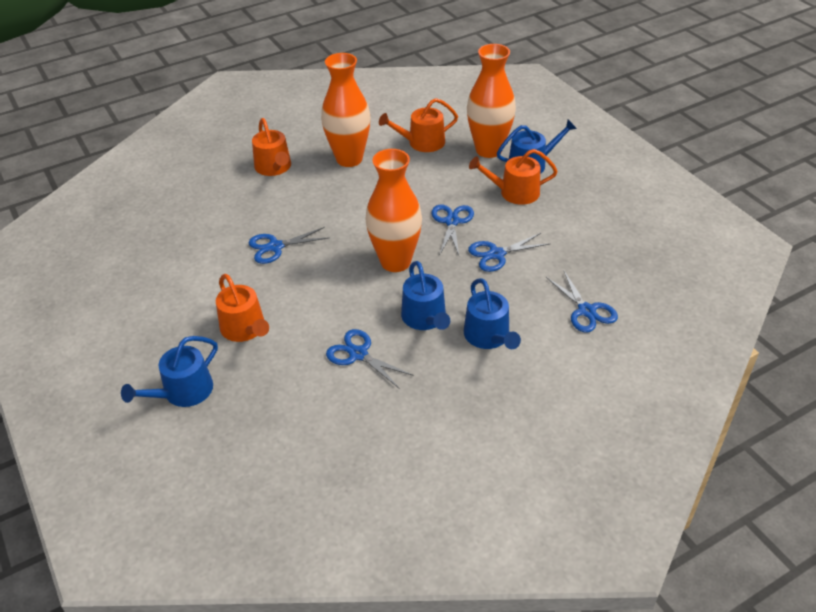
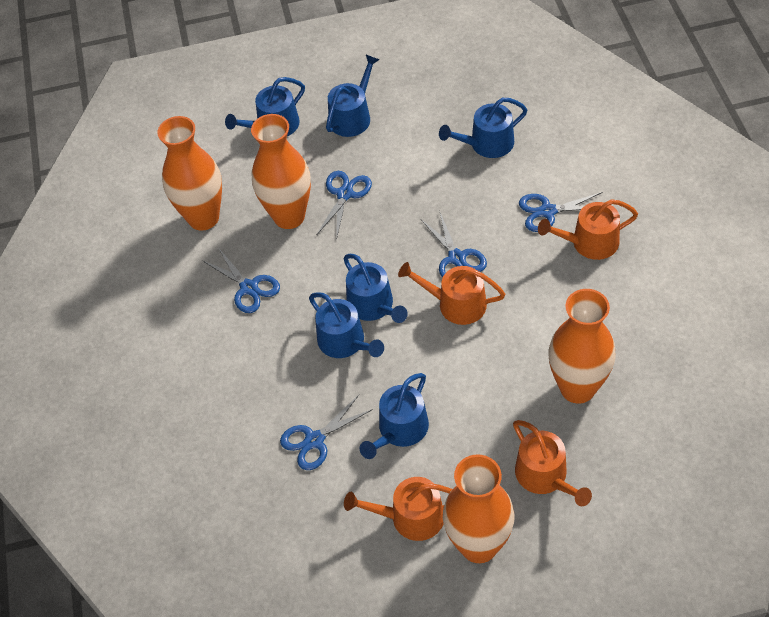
blue watering can: [121,336,218,407] [401,261,450,330] [464,278,521,349] [497,119,577,174] = 4 -> [225,77,305,136] [309,292,384,358] [326,55,380,137] [343,254,408,323] [360,373,429,459] [439,98,527,158] = 6
orange vase: [321,53,370,167] [365,149,422,272] [467,44,516,158] = 3 -> [157,116,222,231] [251,114,311,229] [443,454,515,563] [548,289,616,404] = 4

